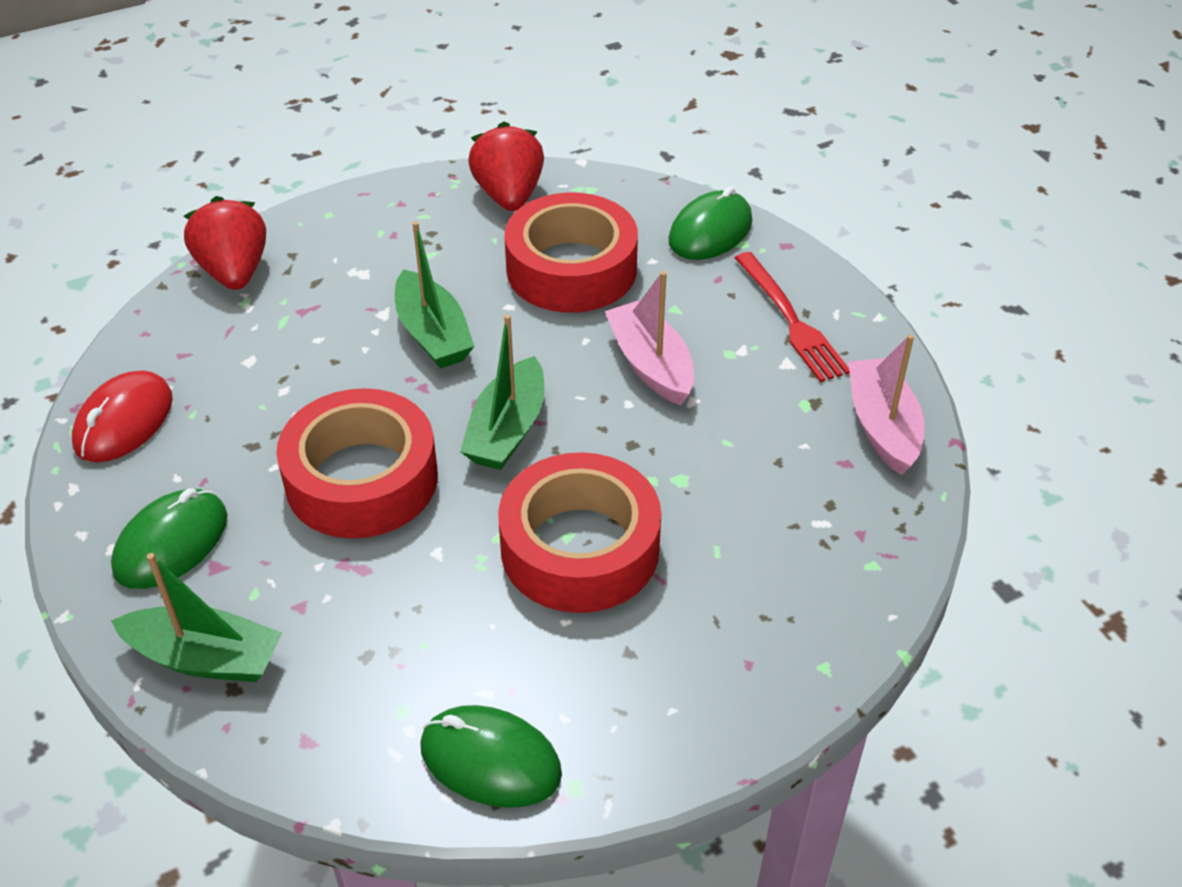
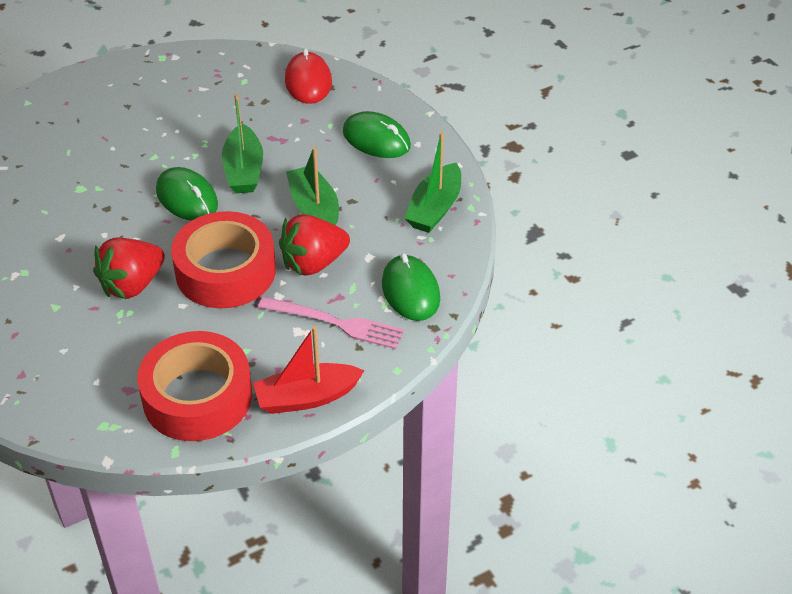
pink boat: [605,271,694,405] [848,334,925,475] = 2 -> none = 0
pink fork: none = 0 -> [258,297,404,349] = 1
red boat: none = 0 -> [253,326,364,414] = 1
red fork: [735,252,850,382] = 1 -> none = 0
red tape: [276,388,438,539] [498,452,661,613] [504,193,638,313] = 3 -> [137,331,252,441] [171,211,276,308] = 2

